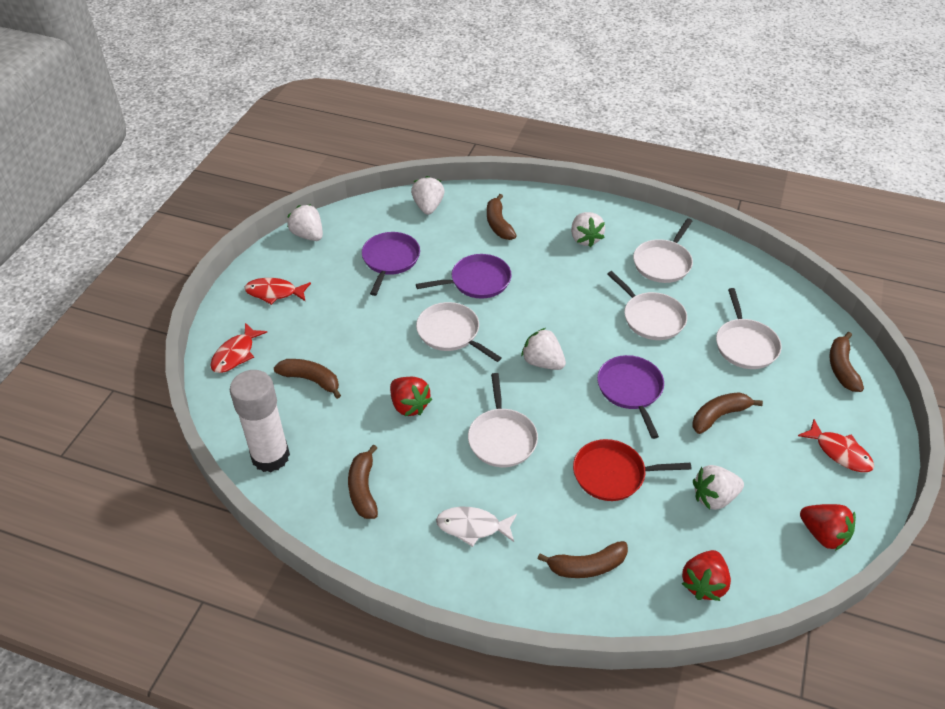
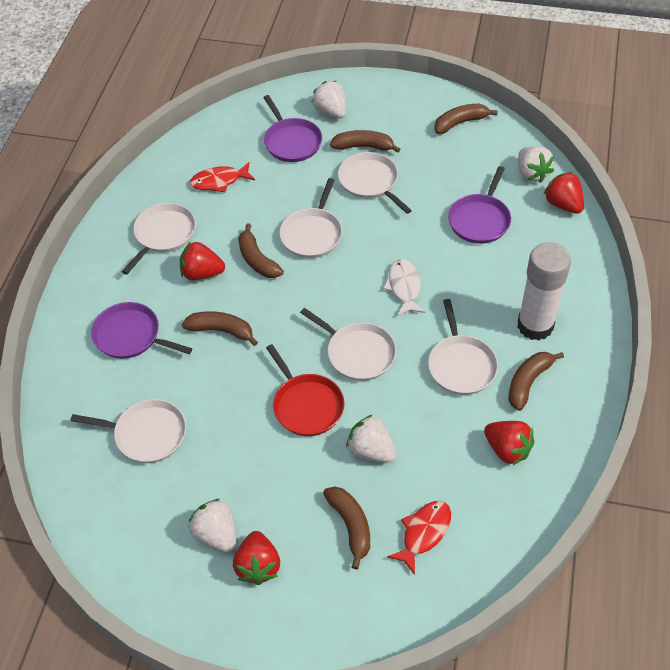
red fish: [211,323,267,373] [245,278,311,305] [798,419,874,472] = 3 -> [190,162,255,192] [387,501,451,575] = 2
red strawberry: [390,377,432,416] [682,550,731,601] [800,504,856,551] = 3 -> [180,241,225,280] [233,531,280,585] [484,421,535,465] [543,172,584,214] = 4
white pan: [416,302,501,362] [468,373,538,467] [607,271,687,340] [633,218,693,283] [716,288,781,369] = 5 -> [71,399,186,463] [122,203,196,274] [279,178,342,258] [300,308,396,381] [338,152,412,214] [428,299,498,395] = 6
white strawberry: [287,204,323,241] [411,176,444,215] [521,328,566,370] [571,212,605,247] [693,465,744,510] = 5 -> [188,499,236,552] [312,81,346,118] [346,414,396,463] [518,146,554,183] = 4

